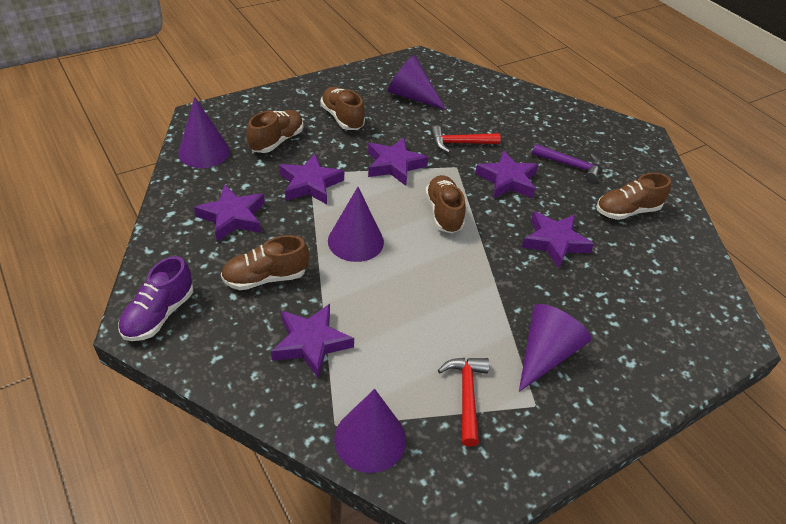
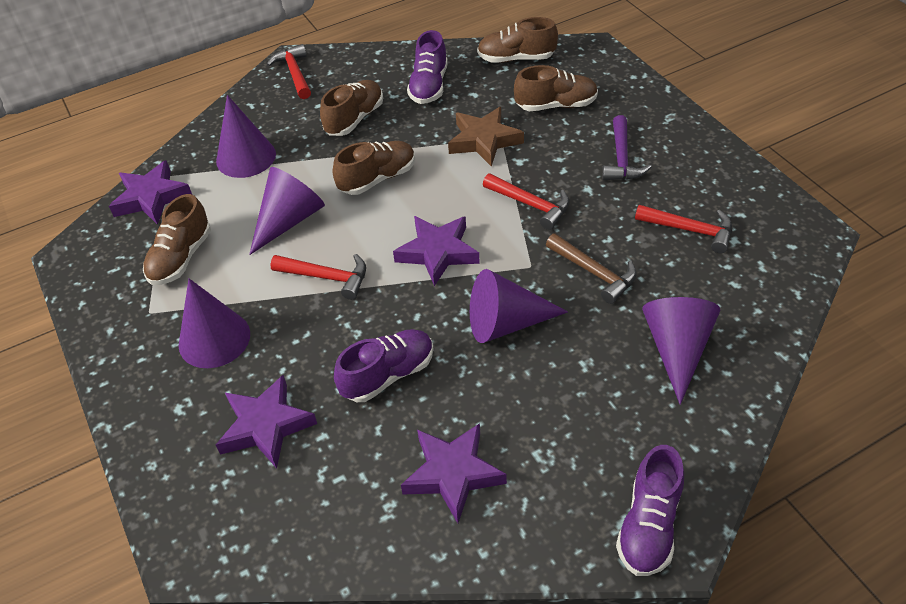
brown hammer: none = 0 -> [546,234,637,304] = 1
brown star: none = 0 -> [448,107,524,167] = 1
purple shoe: [118,256,193,341] = 1 -> [334,329,434,402] [407,30,448,104] [616,445,684,576] = 3
purple star: [194,185,265,242] [271,304,354,379] [279,154,344,204] [368,137,429,186] [475,150,538,198] [521,211,594,268] = 6 -> [109,160,192,225] [216,375,317,469] [393,216,480,286] [401,423,507,523] = 4
red hammer: [431,126,501,153] [438,358,489,447] = 2 -> [267,44,311,99] [271,254,366,300] [483,174,570,230] [635,205,732,253] = 4

